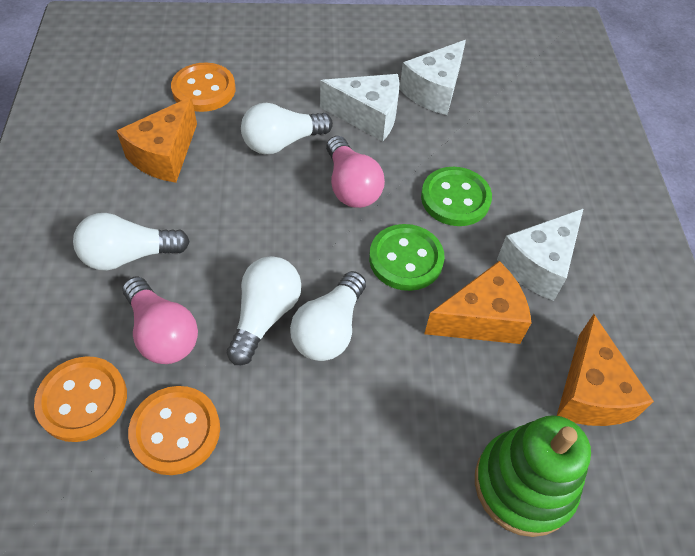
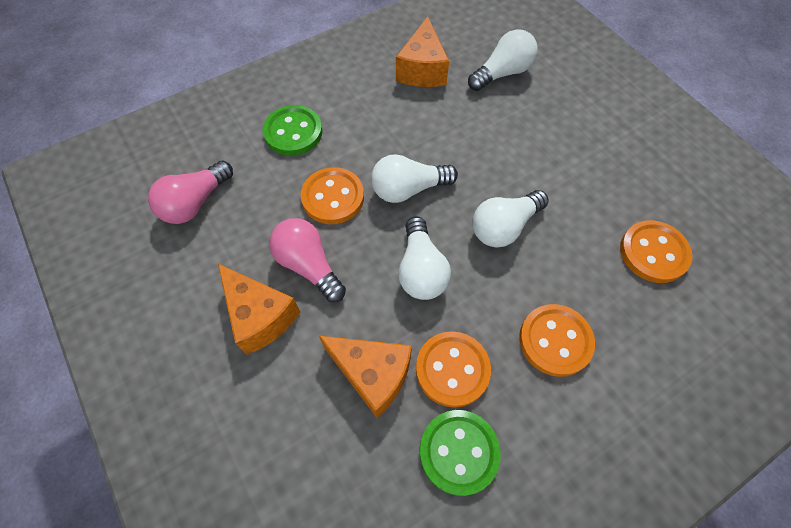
green stacking toy: [475,415,591,537] = 1 -> none = 0
orange button: [34,356,127,442] [128,386,220,475] [171,63,235,112] = 3 -> [301,167,364,224] [416,331,491,408] [519,304,595,377] [620,220,692,283] = 4
white cheese: [320,74,400,141] [399,40,466,115] [497,208,584,301] = 3 -> none = 0

